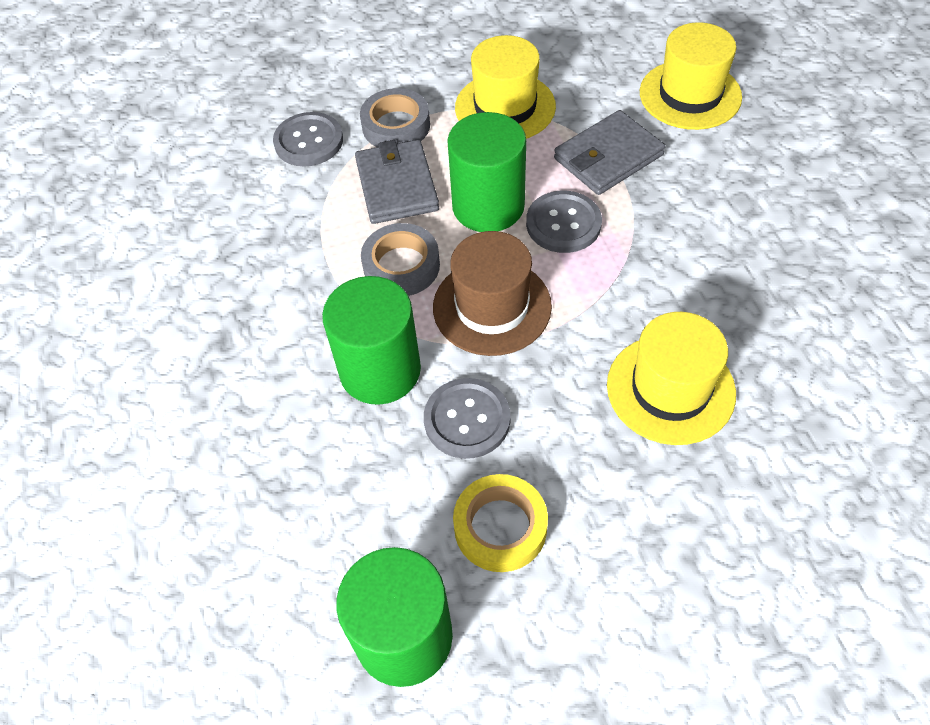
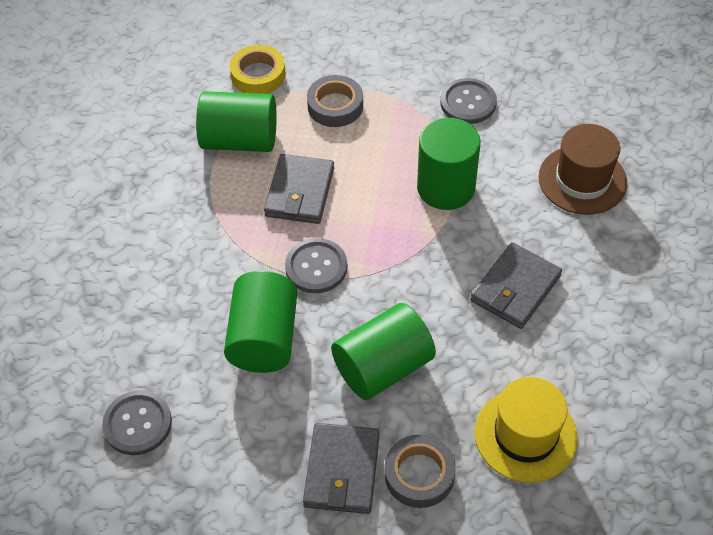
green cylinder: [322,276,421,405] [336,547,453,687] [447,112,526,232] = 3 -> [196,91,277,152] [224,271,297,373] [331,303,436,400] [417,118,480,210] = 4
grey wallet: [355,139,439,224] [554,110,665,195] = 2 -> [264,154,334,224] [303,423,380,514] [470,242,562,329] = 3
yellow hat: [455,35,556,139] [607,312,736,445] [640,22,742,130] = 3 -> [475,377,578,483] = 1

